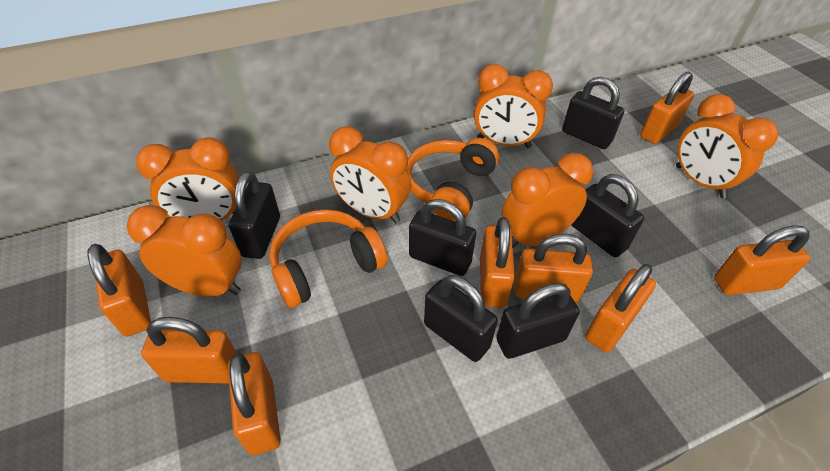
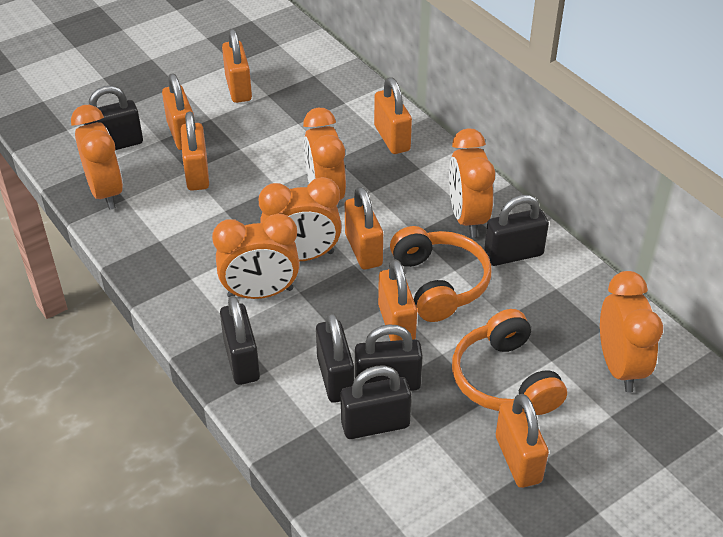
orange padlock: [87,244,151,337] [141,317,237,384] [228,352,281,455] [480,217,515,308] [514,234,593,303] [585,264,656,352] [640,71,695,144] [714,225,810,295] = 8 -> [162,73,195,150] [181,111,209,191] [222,29,252,103] [345,186,383,270] [374,77,412,154] [378,259,417,341] [496,394,549,488] = 7

